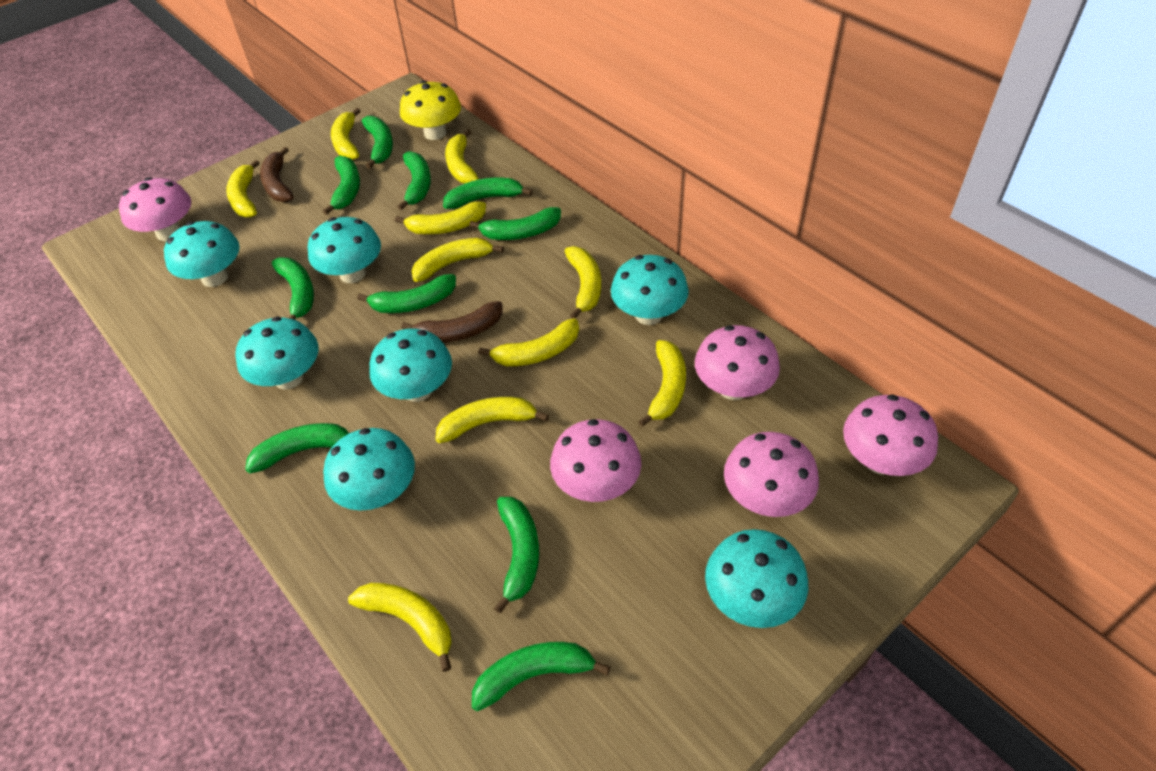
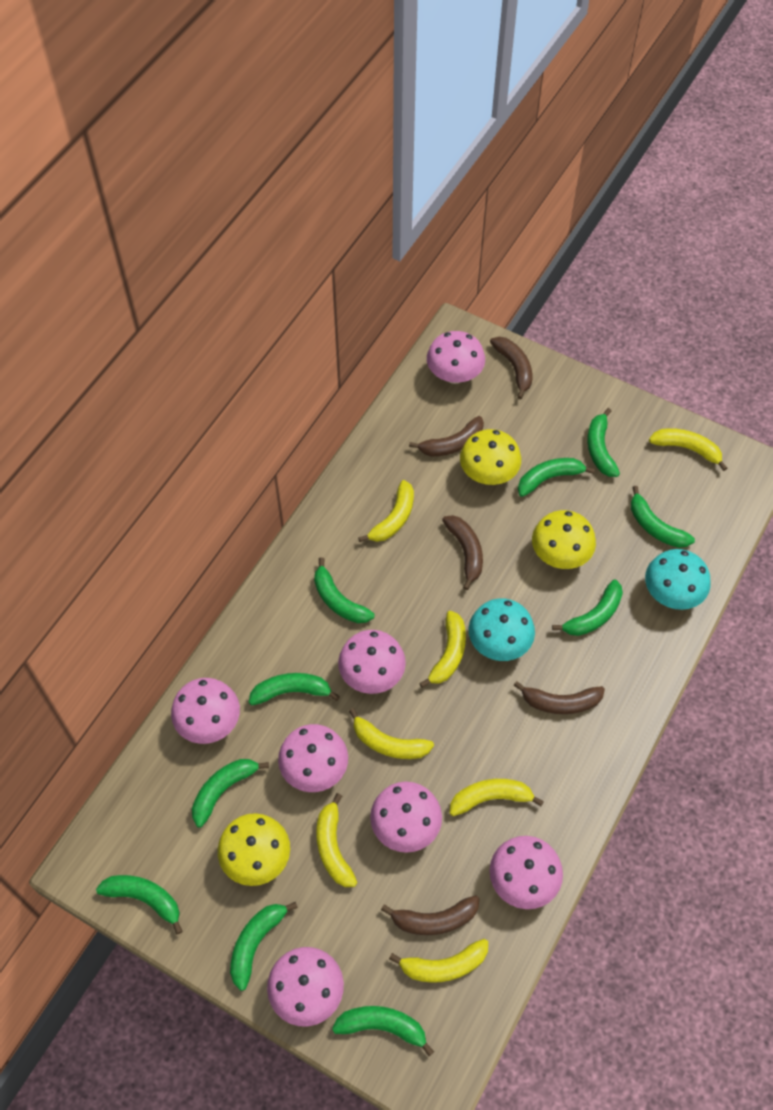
brown banana: [260,147,293,202] [401,301,502,343] = 2 -> [381,895,479,935] [409,416,484,456] [442,515,483,590] [490,337,532,399] [513,681,605,714] = 5
pink mushroom: [119,177,191,241] [550,419,641,502] [695,325,780,400] [724,432,819,517] [843,394,938,476] = 5 -> [171,678,240,744] [267,947,344,1027] [278,724,348,792] [338,630,406,694] [370,782,442,853] [427,331,485,384] [490,836,563,909] = 7
turquoise mushroom: [164,221,240,287] [236,316,319,390] [308,217,381,283] [323,428,415,511] [369,329,452,402] [611,255,689,325] [705,529,808,628] = 7 -> [469,598,535,661] [645,549,711,610] = 2
yellow banana: [226,160,260,218] [331,108,360,160] [348,583,452,672] [395,202,486,234] [412,238,504,282] [436,397,549,443] [445,129,479,183] [479,318,579,366] [565,246,601,319] [638,340,686,427] = 10 -> [316,793,357,887] [349,708,434,759] [358,480,414,542] [389,939,488,983] [419,611,466,688] [450,779,544,816] [649,428,727,471] = 7
yellow mushroom: [400,81,461,140] = 1 -> [218,813,290,886] [460,429,521,485] [532,510,596,569] = 3

